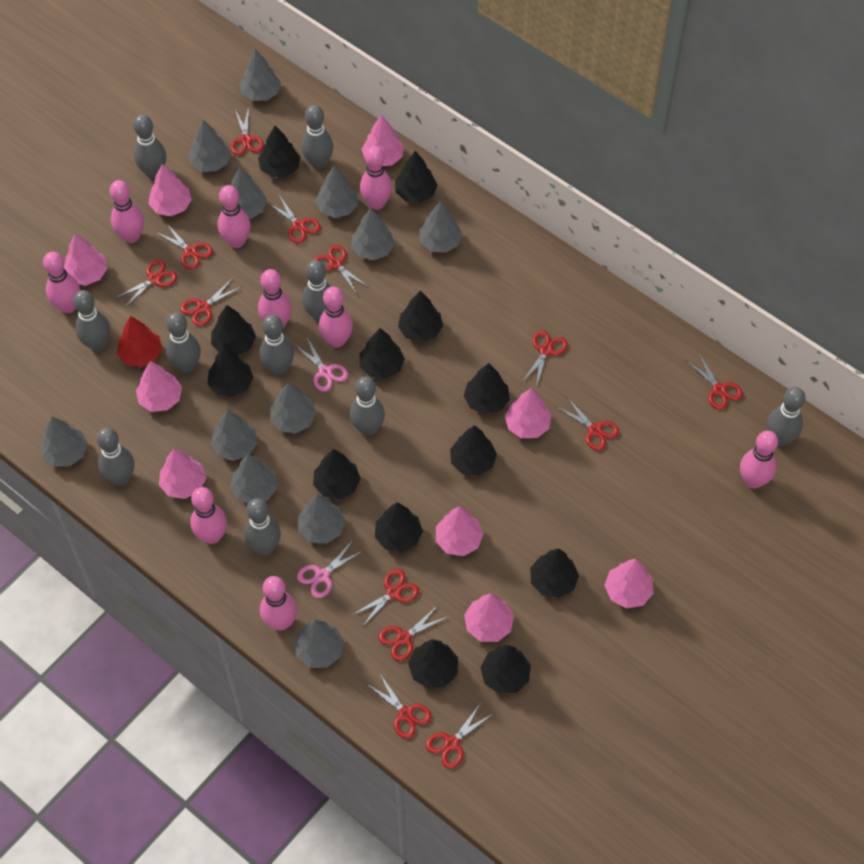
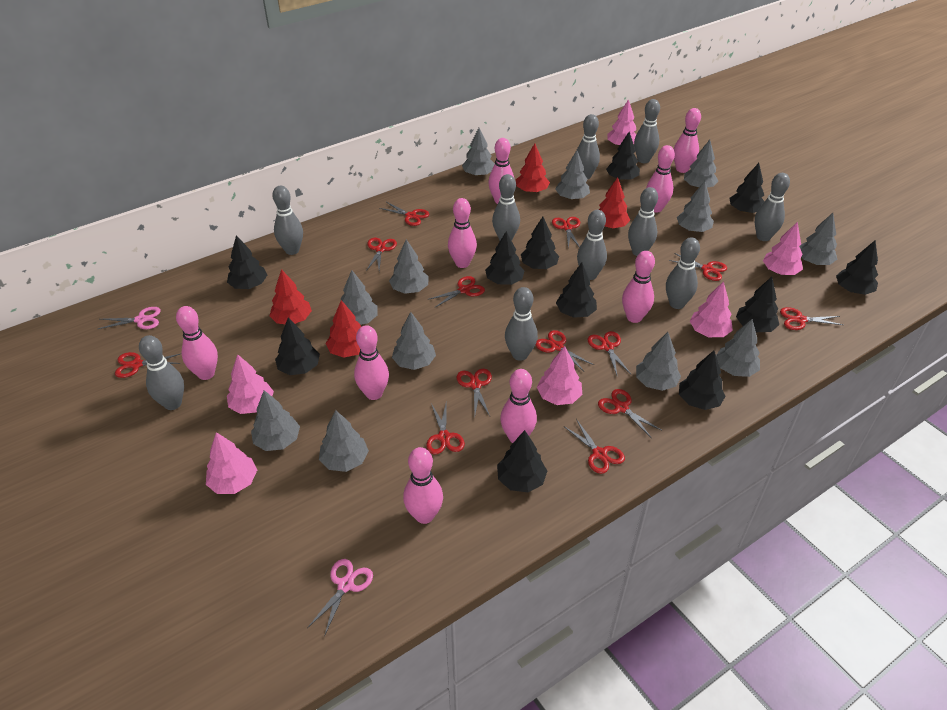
black tree: [208,346,253,397] [211,305,256,356] [258,126,301,177] [313,449,361,499] [360,328,405,379] [375,502,423,552] [395,151,437,203] [398,291,443,343] [408,639,458,689] [450,425,497,476] [464,363,510,414] [480,645,531,694] [530,548,579,598] = 13 -> [227,235,267,289] [275,317,320,375] [485,231,524,285] [497,430,547,492] [521,217,559,269] [556,262,597,318] [606,132,640,181] [679,351,725,410] [729,163,764,213] [736,277,779,332] [836,240,878,295] = 11
pink tree: [64,234,108,286] [136,361,182,412] [148,164,192,216] [159,448,206,499] [362,114,404,166] [436,506,483,556] [464,594,514,642] [505,388,551,438] [604,559,653,608] = 9 -> [206,432,257,494] [227,354,274,414] [537,346,582,405] [607,99,636,146] [690,281,733,337] [763,222,803,275] = 6
red tree: [117,316,163,367] = 1 -> [270,269,312,324] [326,300,361,358] [516,143,550,193] [599,177,630,228] = 4

